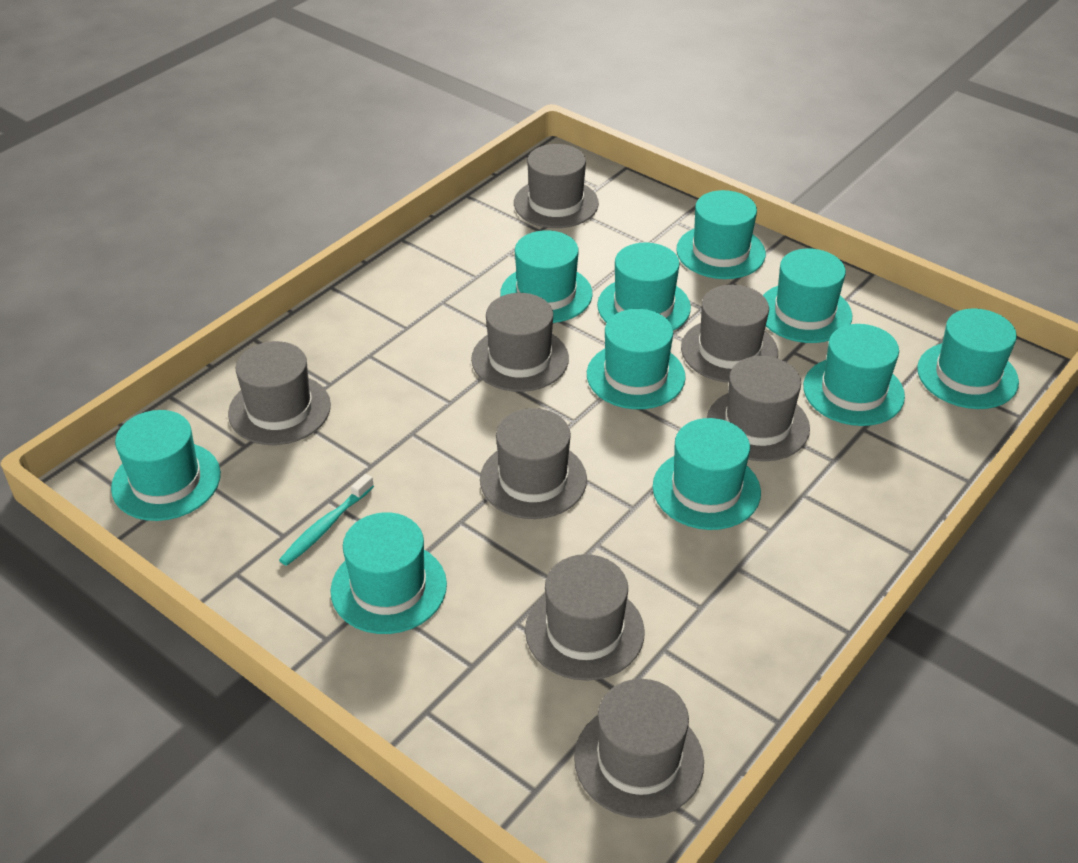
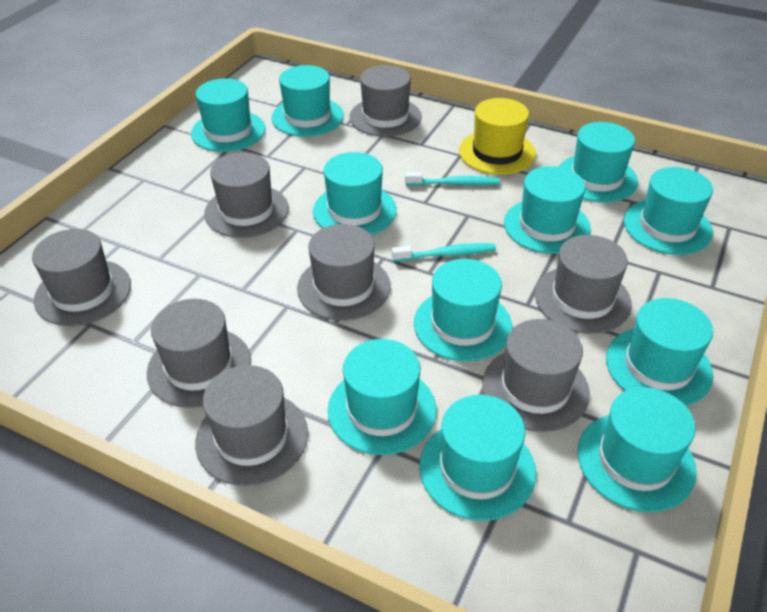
turquoise hat: [111,410,221,521] [330,512,447,634] [500,230,593,323] [587,309,686,409] [597,243,691,331] [653,418,761,530] [676,190,766,279] [763,249,853,343] [803,324,905,426] [917,308,1019,409] = 10 -> [191,78,266,152] [271,65,344,137] [313,152,397,235] [328,339,436,455] [414,259,512,361] [419,395,536,521] [504,166,591,254] [559,122,638,203] [578,387,697,512] [606,298,713,406] [624,167,713,255] = 11
turquoise toothbrush: [279,474,374,566] = 1 -> [392,243,496,262] [405,172,500,186] = 2
yellow hat: none = 0 -> [459,98,536,175] = 1

